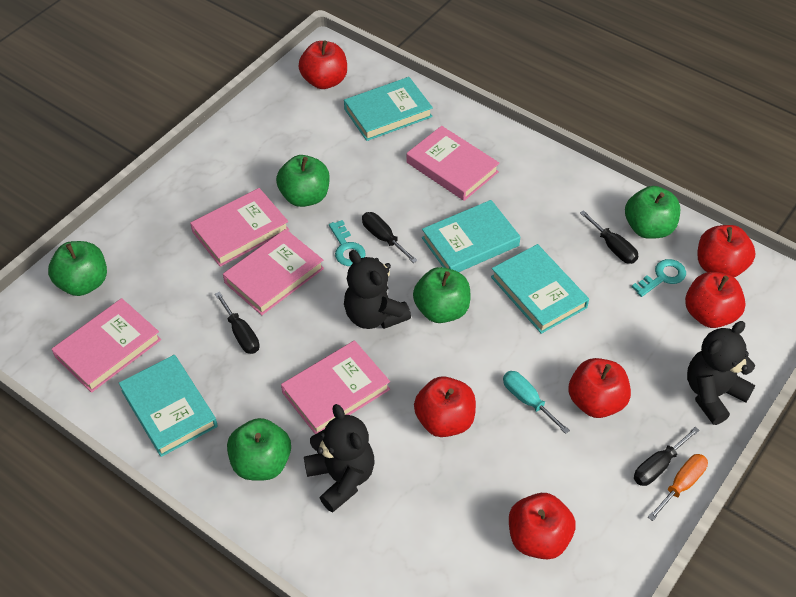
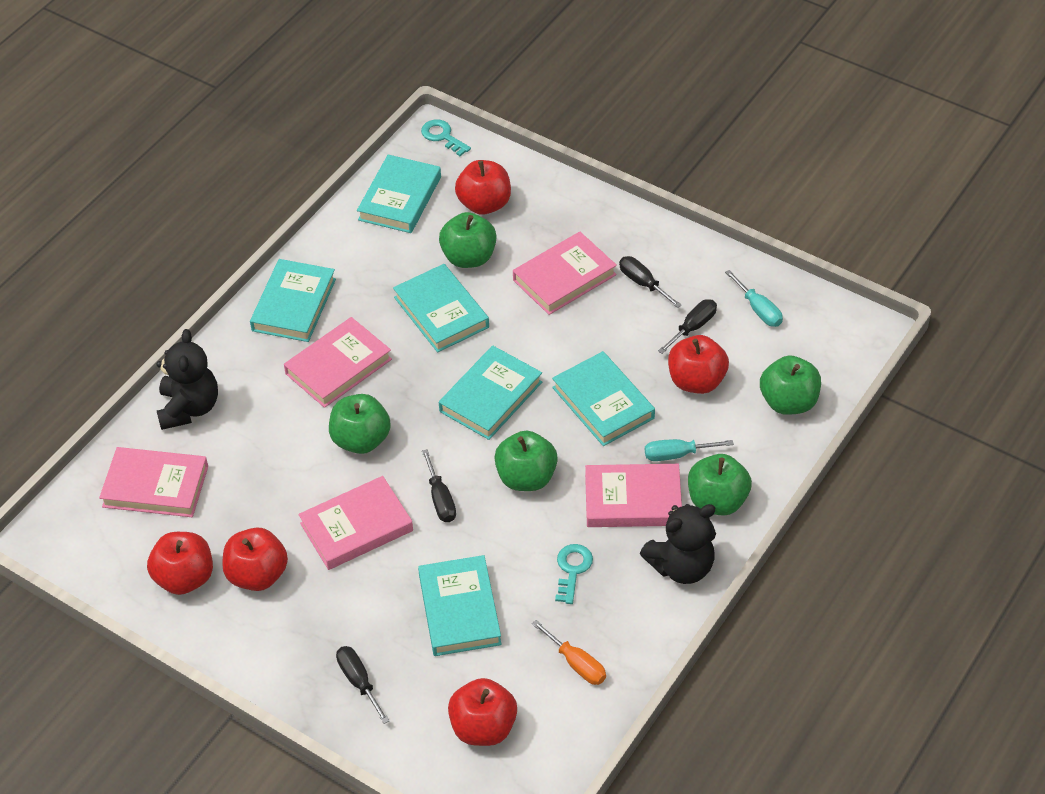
black teddy bear: [304,404,375,513] [344,250,411,329] [687,321,756,425] = 3 -> [156,329,218,430] [640,504,716,584] = 2
red apple: [299,40,347,89] [414,376,476,437] [509,493,576,560] [569,358,631,418] [685,272,746,328] [697,225,755,278] = 6 -> [147,532,213,595] [222,528,288,591] [448,678,517,746] [455,160,511,215] [668,335,729,394] = 5
turquoise book: [119,355,218,457] [344,77,433,141] [422,200,520,272] [491,244,589,334] = 4 -> [250,259,336,342] [357,155,441,233] [393,264,489,353] [418,555,502,656] [439,346,542,440] [552,351,655,446] = 6
turquoise screwdriver: [503,371,570,434] = 1 -> [645,439,734,461] [725,270,783,327] = 2

